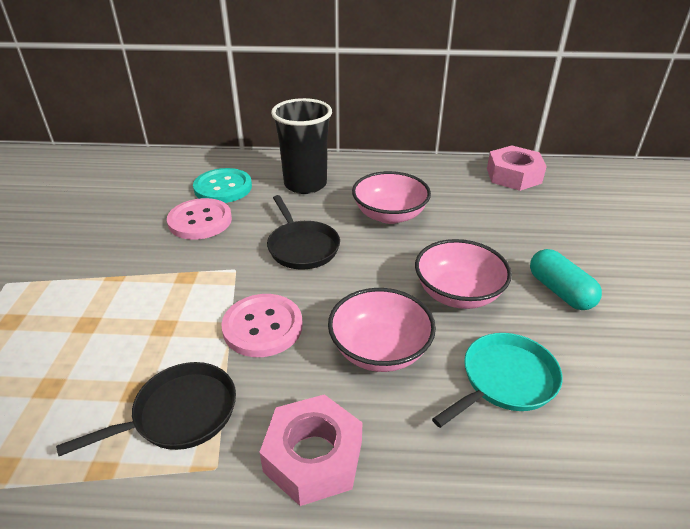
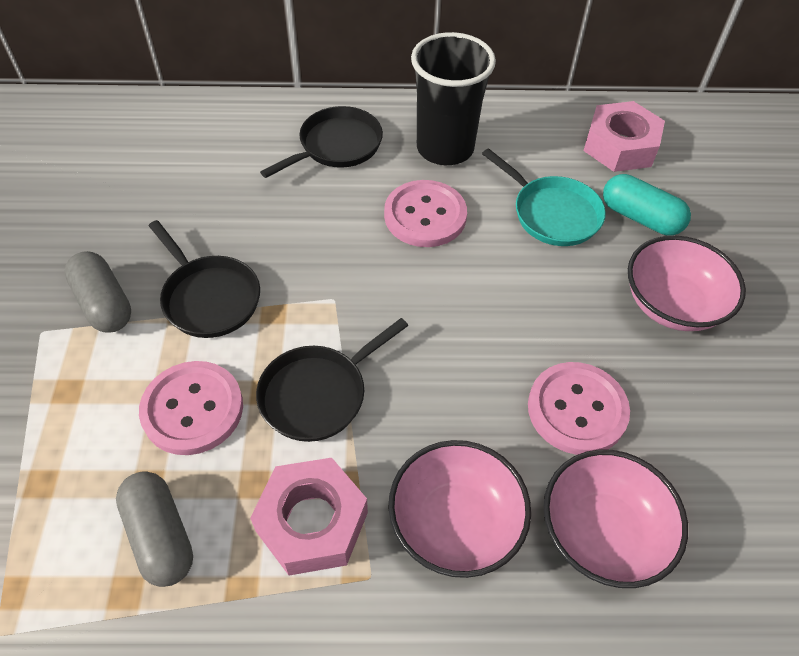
black pan: [56,362,236,456] [267,195,340,269] = 2 -> [149,220,260,338] [256,318,408,442] [260,106,383,178] = 3
grey capsule: none = 0 -> [64,251,131,333] [116,471,193,587] = 2
pink button: [167,198,232,240] [221,294,303,357] = 2 -> [139,361,243,455] [384,180,467,247] [528,362,630,455] = 3
turquoise button: [193,168,252,203] = 1 -> none = 0

